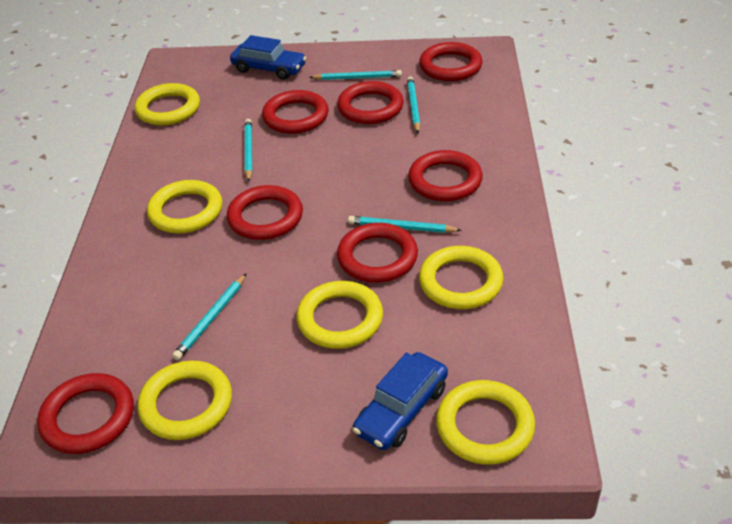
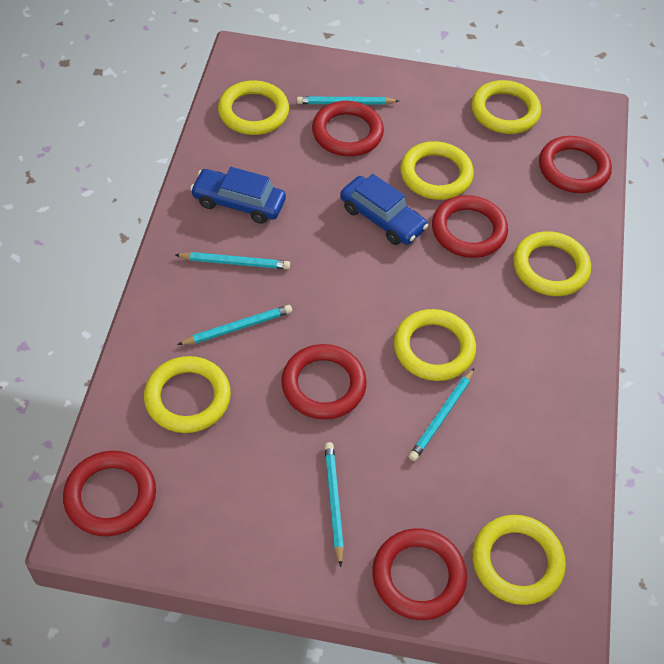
red ring: [37,373,134,454] [227,185,303,240] [262,90,329,134] [337,81,404,124] [337,223,418,283] [408,150,483,201] [419,42,482,81] = 7 -> [63,451,156,536] [281,344,367,420] [312,101,384,156] [372,528,467,620] [432,195,508,258] [539,136,612,193] = 6
yellow ring: [134,83,200,125] [137,360,232,440] [147,180,222,233] [296,281,383,349] [419,246,503,309] [436,380,535,465] = 6 -> [144,356,231,433] [218,80,289,135] [394,309,476,381] [400,141,474,200] [471,80,541,134] [472,515,566,605] [513,231,591,296] = 7

